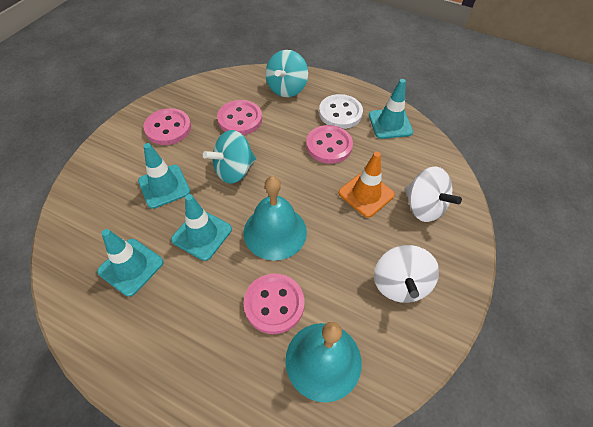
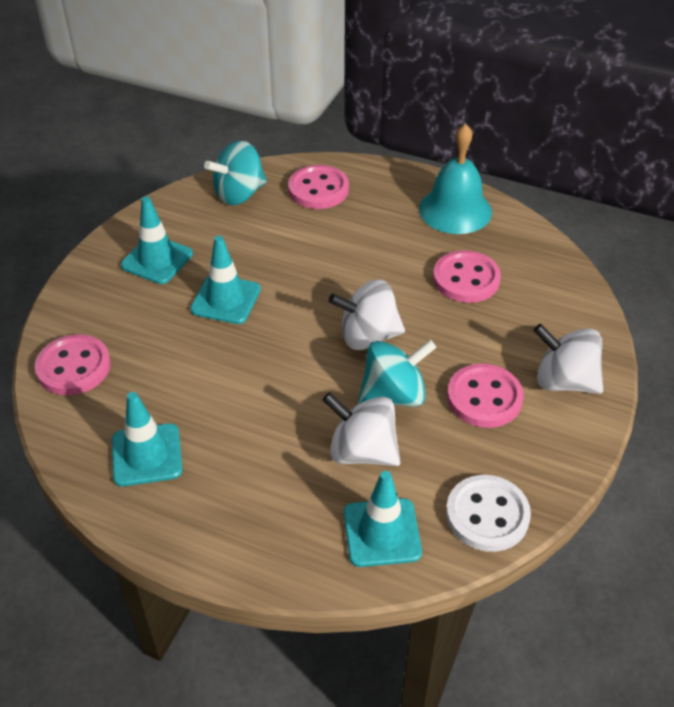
orange traffic cone: [339,152,395,217] = 1 -> none = 0
turquoise bell: [243,176,307,261] [285,322,362,403] = 2 -> [419,123,492,234] = 1
white spinning top: [374,245,439,303] [405,166,462,222] = 2 -> [323,392,400,466] [329,280,405,350] [533,324,603,394] = 3

